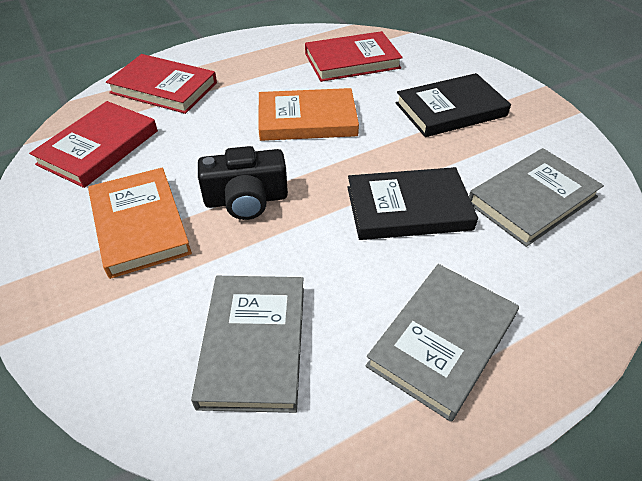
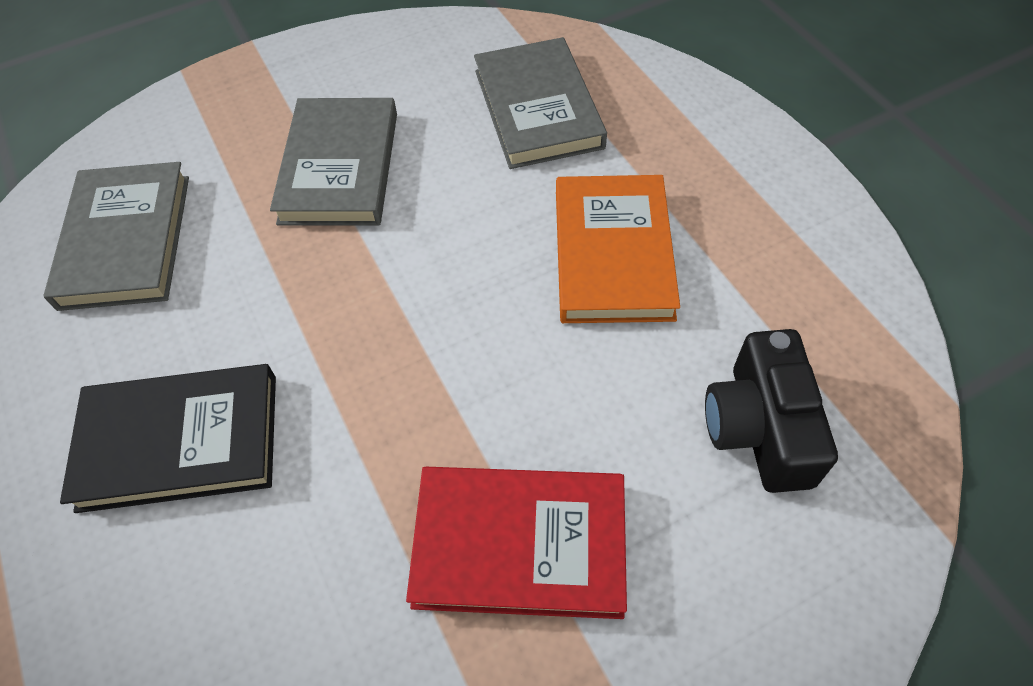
black book: [347,167,478,240] [396,73,511,137] = 2 -> [60,364,276,513] = 1
orange book: [88,167,192,279] [258,88,359,141] = 2 -> [556,175,680,323] = 1
red book: [29,101,158,188] [106,54,217,114] [305,31,403,82] = 3 -> [406,467,627,619] = 1

